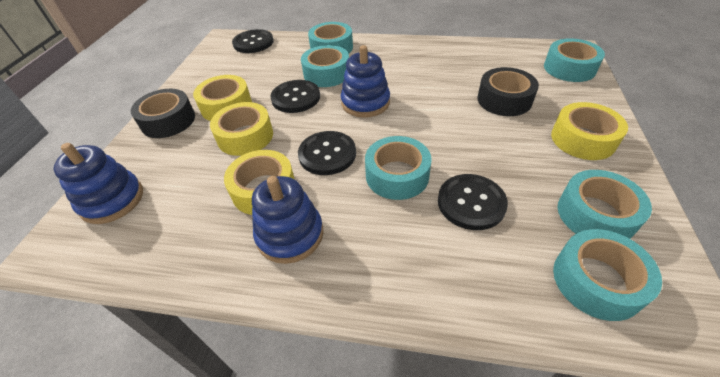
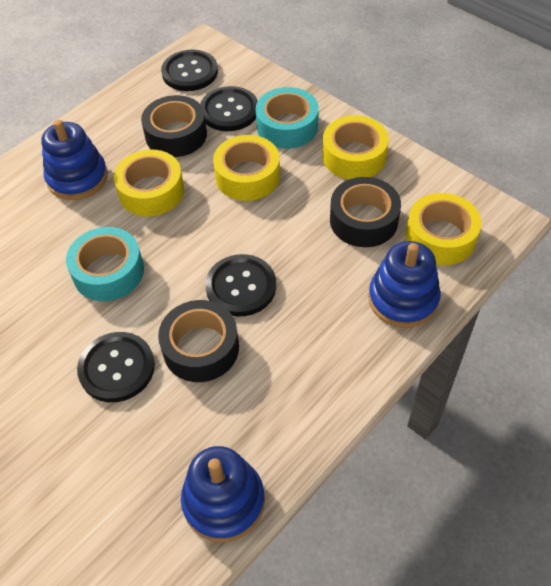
black tape: [131,89,195,138] [477,67,539,116] = 2 -> [141,95,207,157] [158,300,239,382] [330,177,401,247] = 3
turquoise tape: [301,45,349,87] [308,22,353,54] [365,136,432,200] [544,38,605,82] [553,229,662,321] [558,170,652,239] = 6 -> [66,227,144,301] [256,87,319,149] = 2

